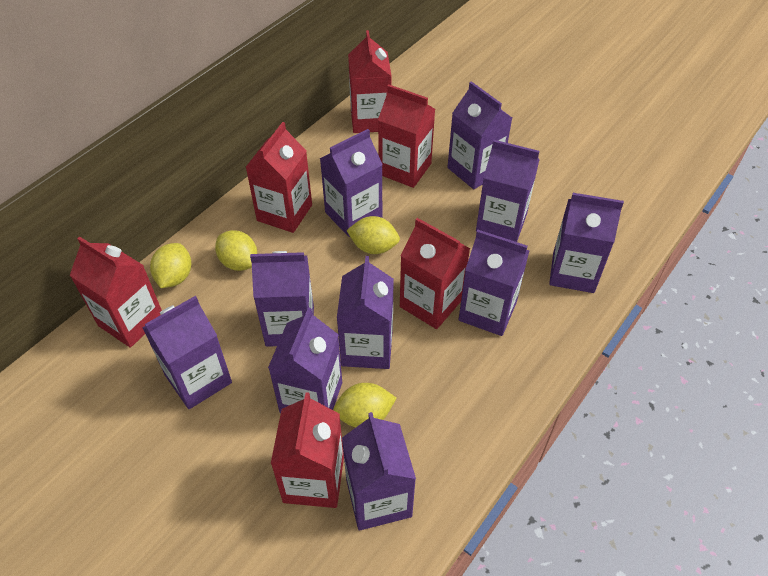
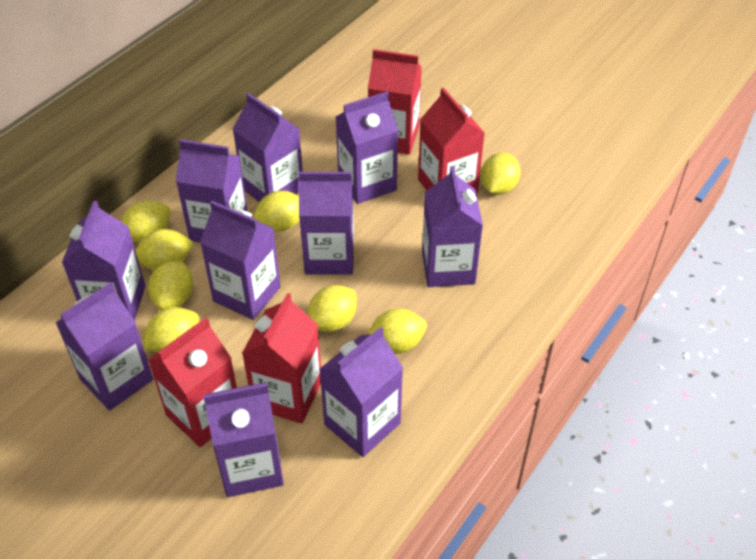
red carton: [70,236,162,348] [245,122,312,233] [271,392,344,508] [348,30,391,133] [378,85,435,188] [400,218,470,329] = 6 -> [148,318,237,447] [242,293,321,424] [368,49,422,155] [418,88,485,193] = 4
yellow lemon: [150,243,191,288] [215,230,257,271] [333,383,397,427] [346,216,400,254] = 4 -> [121,200,171,243] [136,229,194,270] [142,307,199,353] [148,261,193,310] [253,191,300,232] [308,285,357,332] [368,308,427,354] [481,153,521,194] = 8

